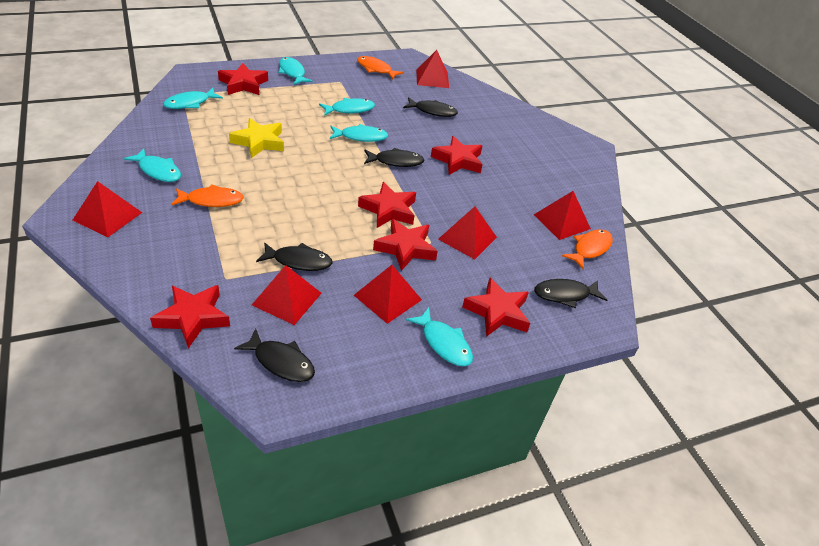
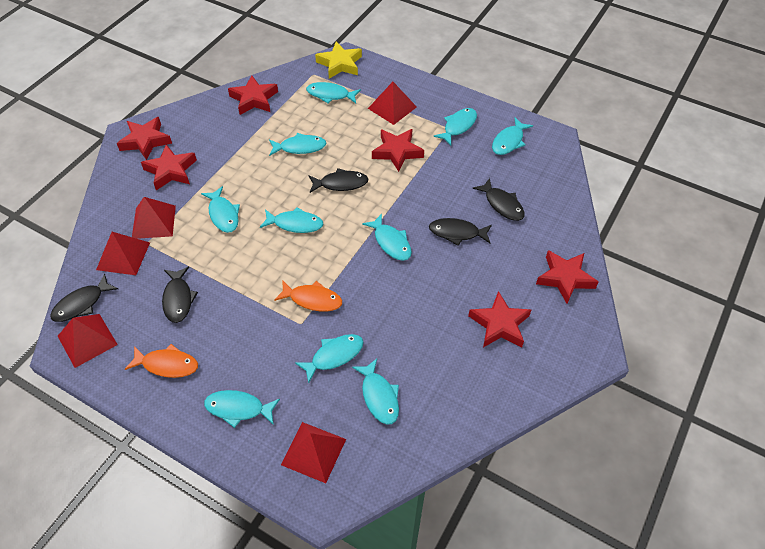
orange fish: [171,184,244,207] [357,56,404,79] [562,229,613,270] = 3 -> [125,344,198,378] [274,281,342,312] = 2
red pyramid: [73,181,142,238] [252,265,321,325] [354,265,422,324] [417,50,449,88] [438,207,497,259] [534,191,591,240] = 6 -> [58,314,118,368] [96,232,150,275] [132,197,176,239] [281,422,346,483] [368,82,417,125] = 5
turquoise fish: [124,148,181,182] [163,88,223,109] [278,57,313,85] [319,98,375,116] [330,124,388,142] [406,307,473,366] = 6 -> [201,186,240,233] [204,390,280,428] [260,207,324,233] [269,133,327,156] [295,334,364,384] [306,82,361,103] [352,359,399,425] [362,214,412,261] [433,108,477,145] [492,118,533,155] = 10

